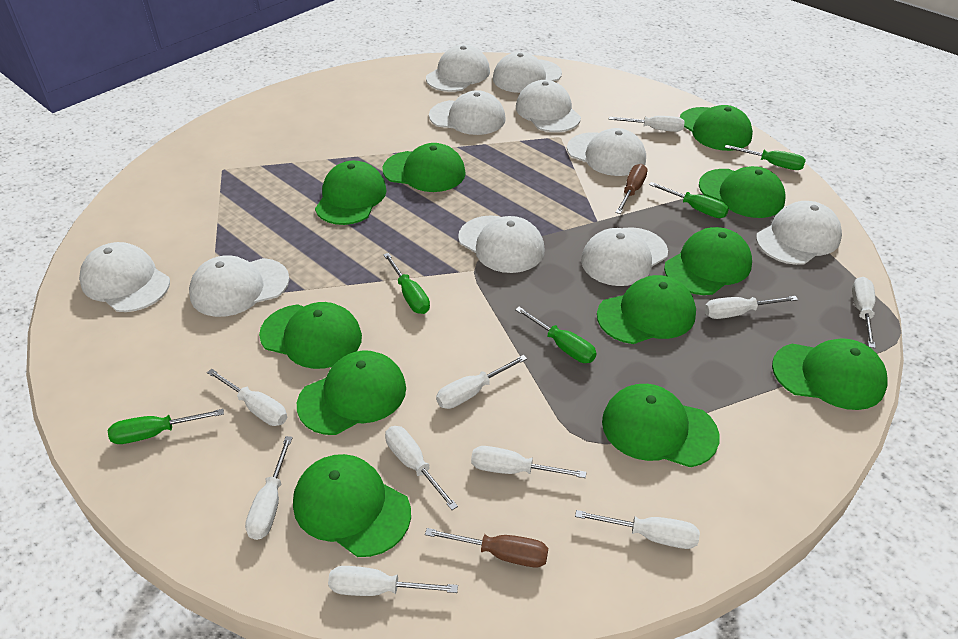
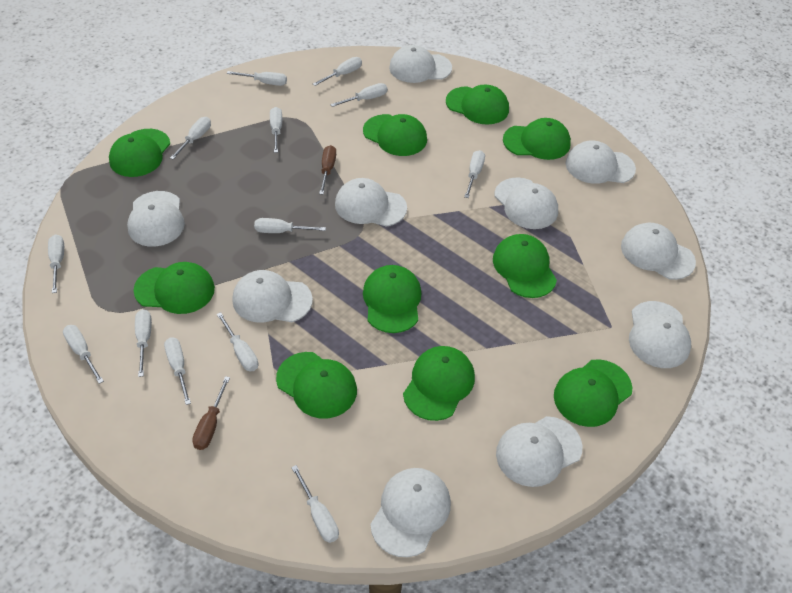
green cap: [259,302,362,369] [293,454,411,557] [297,350,406,435] [315,161,387,225] [382,143,466,192] [597,275,696,344] [602,384,720,467] [664,227,752,295] [680,105,753,151] [699,166,786,218] [772,338,888,410] = 11 -> [109,129,170,177] [133,262,215,314] [276,352,357,418] [363,114,427,156] [363,265,422,333] [403,346,475,421] [446,85,509,125] [493,234,557,298] [503,118,571,160] [554,359,632,427] = 10
green screwdriver: [108,409,224,444] [383,253,430,314] [515,307,596,363] [649,182,729,218] [725,145,806,170] = 5 -> none = 0
white screwdriver: [207,369,287,426] [245,436,293,540] [328,566,458,596] [385,426,458,510] [436,355,527,409] [471,446,586,478] [575,510,700,549] [609,116,685,132] [704,296,798,319] [852,277,876,348] = 10 -> [48,234,64,293] [63,325,104,384] [135,309,152,377] [164,337,191,405] [170,117,211,159] [217,312,258,371] [227,71,287,86] [254,218,326,233] [270,107,282,153] [291,465,339,543] [313,57,362,86] [330,83,387,107] [464,150,485,198] = 13

